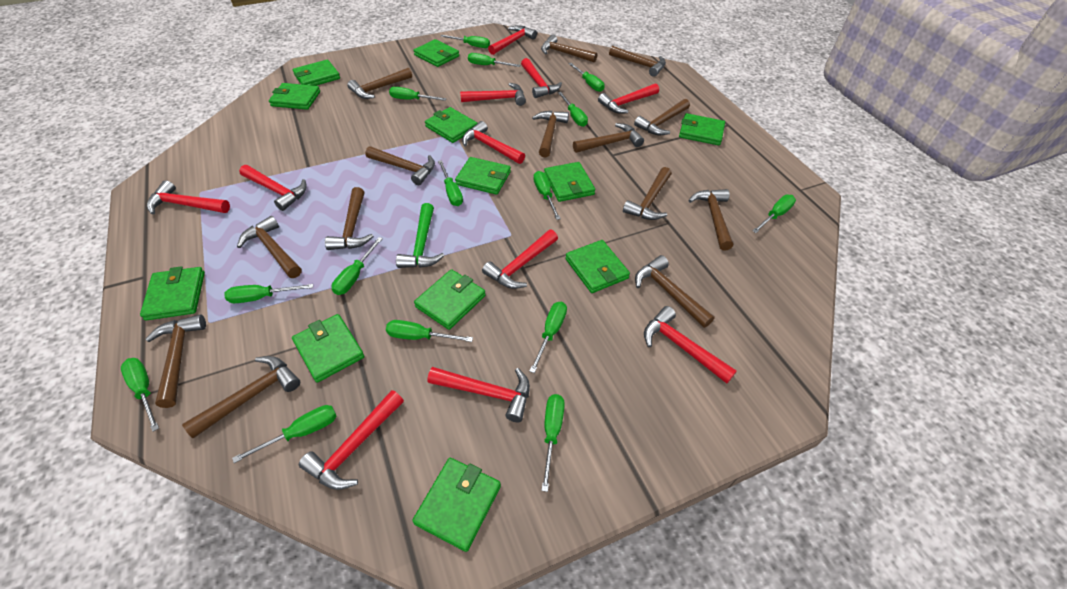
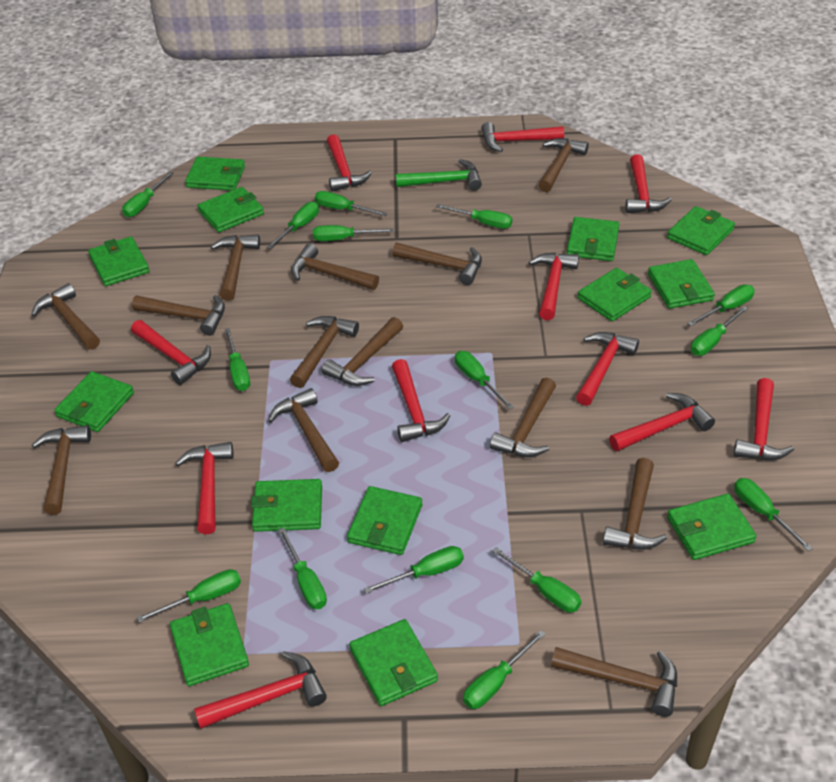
brown hammer: [145,315,206,408] [182,356,300,438] [237,216,302,278] [325,187,373,250] [348,68,412,99] [365,146,435,185] [532,111,569,158] [541,35,597,62] [573,123,644,153] [609,46,666,77] [623,167,672,220] [634,99,690,135] [635,255,715,328] [689,189,733,250] = 14 -> [31,283,100,350] [32,425,91,515] [132,295,225,336] [211,234,260,300] [268,388,339,472] [290,316,359,388] [291,243,379,290] [321,317,403,386] [392,243,482,285] [490,378,556,457] [538,138,589,192] [551,647,677,717] [603,458,667,550] = 13
green wallet: [140,266,205,320] [269,83,320,110] [292,60,340,86] [292,314,364,383] [412,458,501,552] [414,39,459,67] [414,269,486,330] [425,107,478,143] [455,157,511,195] [544,162,595,202] [566,240,630,293] [679,113,725,145] = 12 -> [54,371,134,432] [88,236,149,286] [170,603,249,686] [185,157,245,191] [197,187,264,232] [251,479,322,532] [347,486,422,555] [349,619,438,706] [567,217,619,261] [578,268,652,322] [648,259,715,309] [667,206,735,255] [667,494,757,560] = 13

